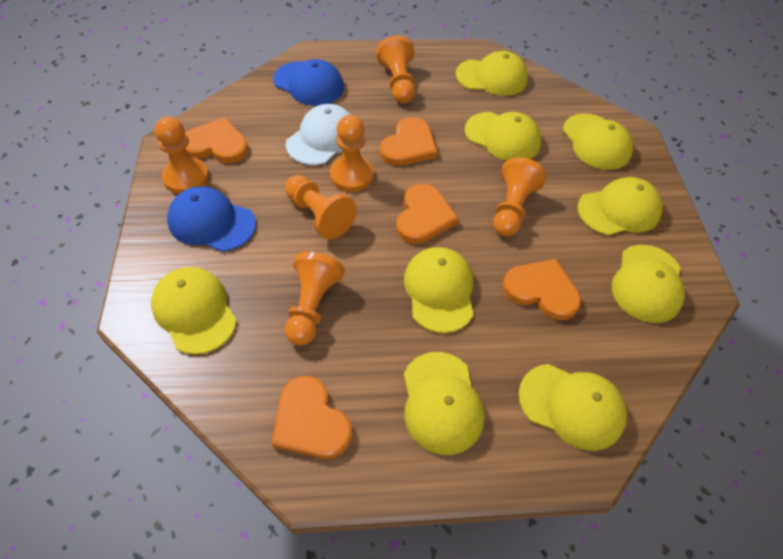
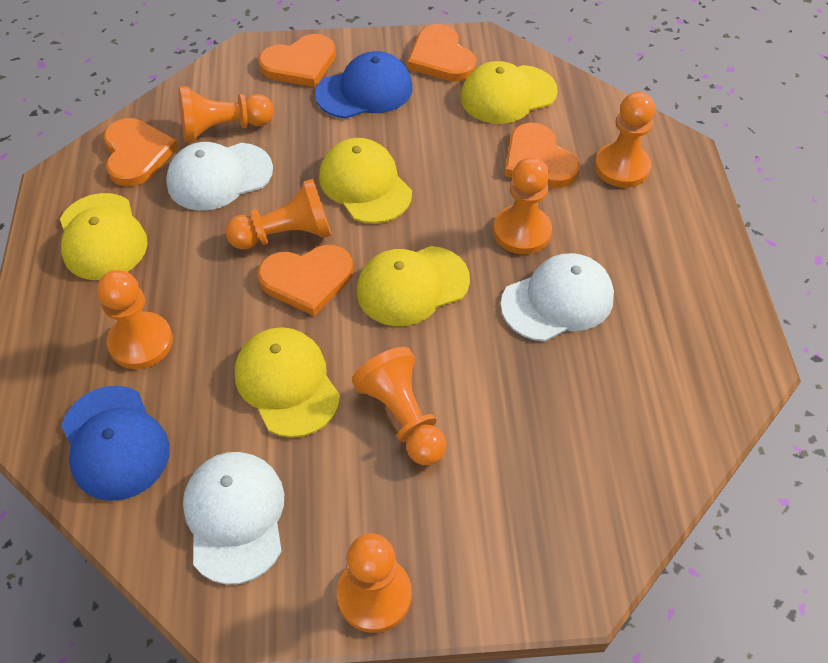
orange pawn: [154,116,209,194] [285,175,357,240] [285,252,345,346] [330,115,373,192] [376,35,415,104] [493,157,547,237] = 6 -> [97,270,173,369] [178,86,274,142] [226,179,331,250] [337,533,412,633] [352,347,447,465] [493,157,552,254] [595,92,655,188] = 7
white cap: [286,104,351,165] = 1 -> [166,142,273,211] [183,452,284,584] [501,253,614,341] = 3
yellow cap: [151,267,237,355] [404,247,473,333] [404,352,485,455] [456,51,528,96] [465,112,541,161] [518,364,627,451] [563,114,633,170] [578,177,663,235] [612,245,685,323] = 9 -> [60,193,148,280] [235,327,340,438] [319,138,412,224] [357,246,470,326] [461,61,558,124] = 5

